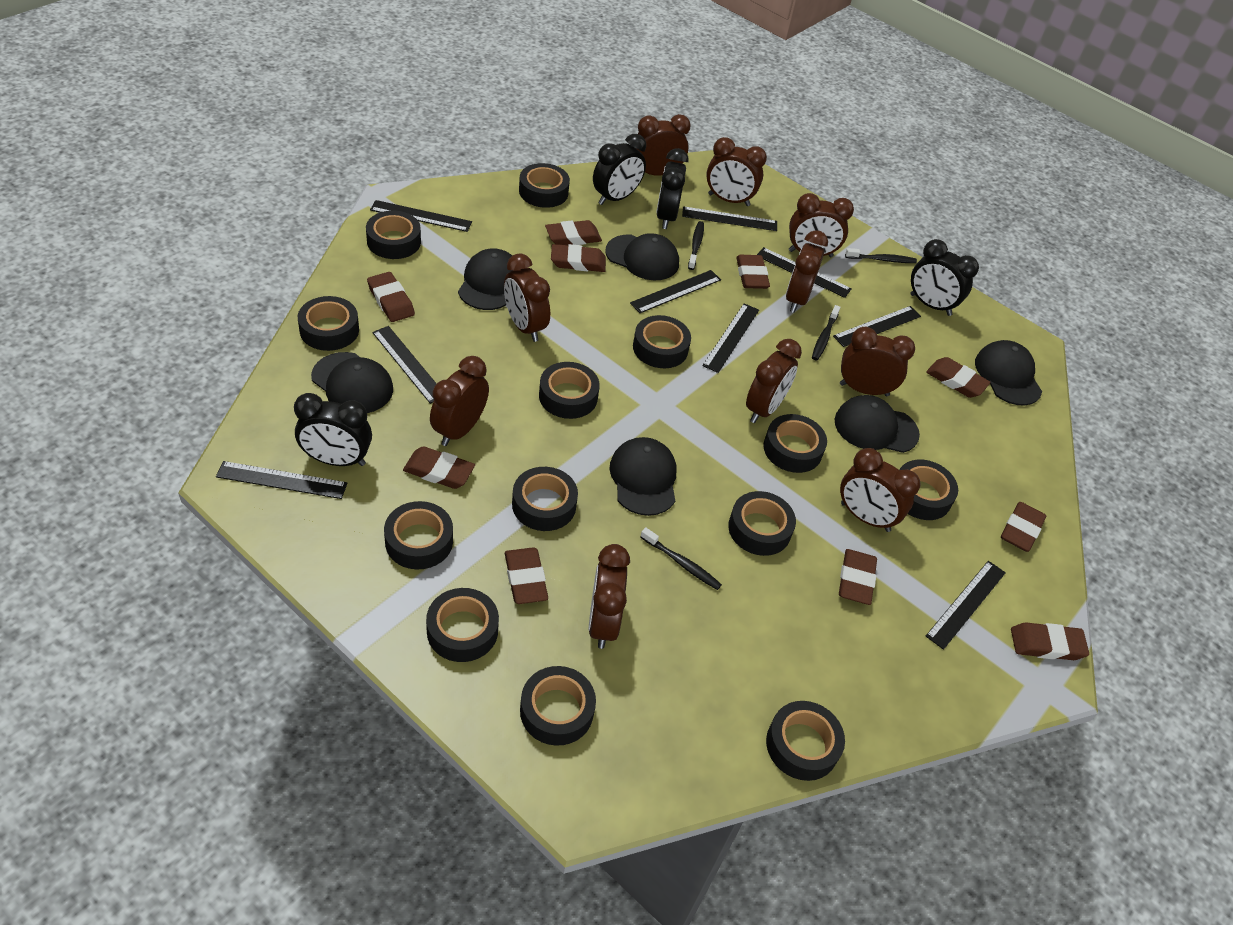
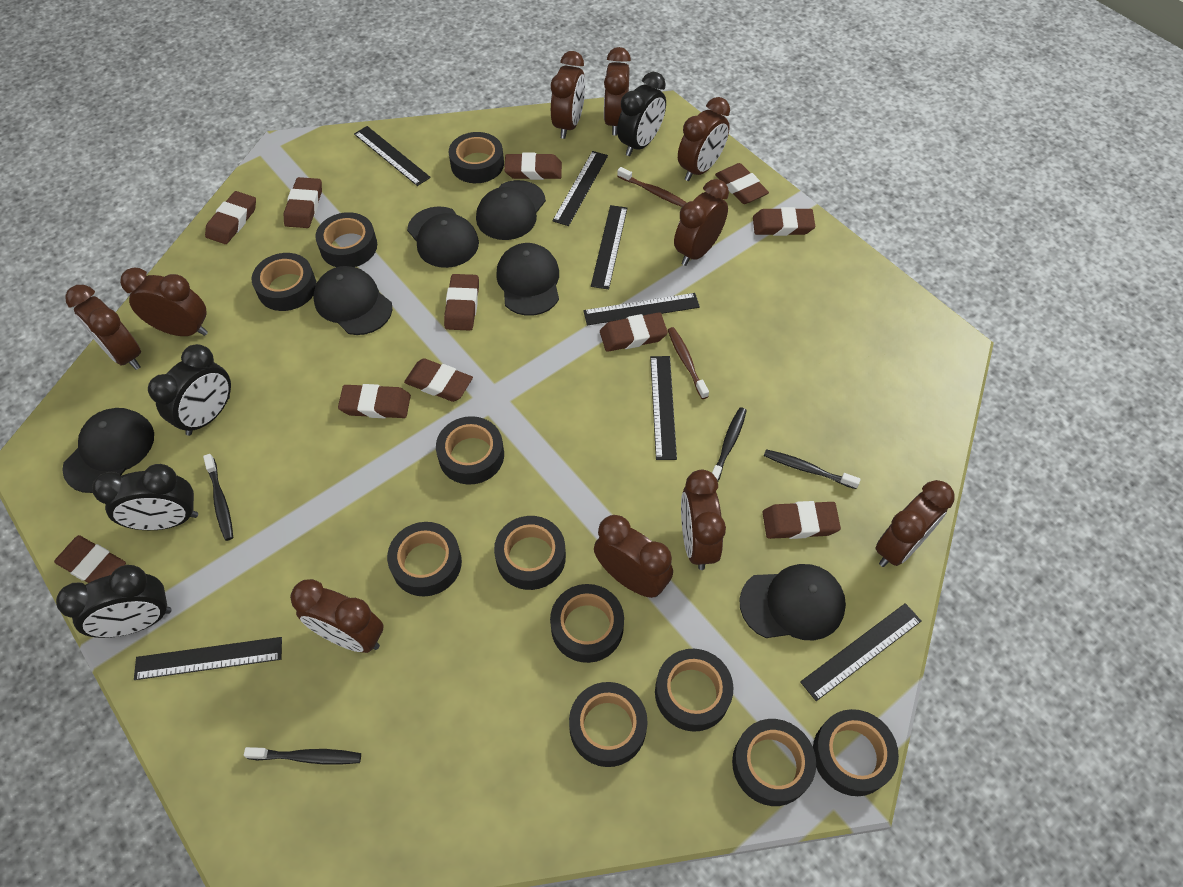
black ruler: [216,461,348,499] [370,200,472,232] [372,326,437,404] [630,270,721,313] [682,206,777,231] [702,304,759,373] [757,247,852,298] [833,306,921,347] [926,561,1006,650] = 9 -> [134,637,282,680] [354,126,431,186] [552,151,608,226] [583,293,700,325] [591,205,627,289] [650,356,677,460] [800,603,921,701] = 7
black tape: [298,296,359,351] [366,211,421,259] [384,501,453,569] [426,588,499,662] [512,467,578,531] [519,163,570,208] [520,666,596,746] [539,362,600,419] [633,315,691,368] [728,491,796,556] [763,414,827,473] [766,701,845,781] [900,460,958,520] = 13 -> [252,253,317,311] [315,212,377,267] [387,522,462,596] [436,416,504,485] [449,132,504,183] [494,516,566,590] [550,584,624,663] [569,682,648,767] [655,649,734,732] [732,719,816,806] [813,709,899,796] = 11
brown eraser: [367,272,415,322] [403,446,475,489] [505,547,548,604] [545,220,602,245] [551,244,606,272] [736,255,770,289] [839,549,877,605] [926,357,991,398] [1001,502,1046,552] [1011,623,1089,660] = 10 -> [54,535,126,583] [205,191,256,244] [284,177,322,228] [338,384,411,418] [404,359,473,402] [444,274,479,331] [504,153,562,180] [600,312,668,352] [715,163,769,204] [753,207,815,236] [762,501,841,539] = 11
brown toothbrush: none = 0 -> [617,167,687,207] [668,327,709,399] = 2

